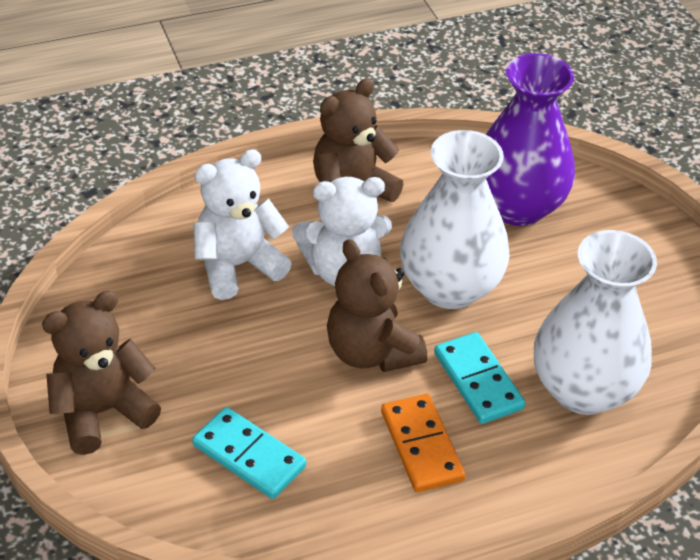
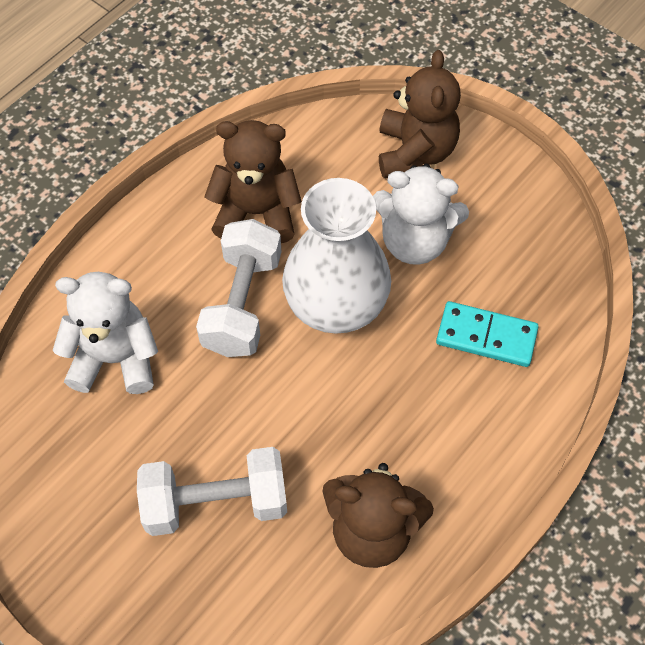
orange domino: [381,394,465,492] = 1 -> none = 0
purple vase: [486,53,575,226] = 1 -> none = 0
turquoise domino: [192,407,306,499] [434,332,525,424] = 2 -> [436,301,539,367] = 1
white dumbbell: none = 0 -> [137,447,287,536] [196,219,282,357] = 2
white vase: [400,130,510,309] [534,230,657,415] = 2 -> [282,178,391,334] = 1

